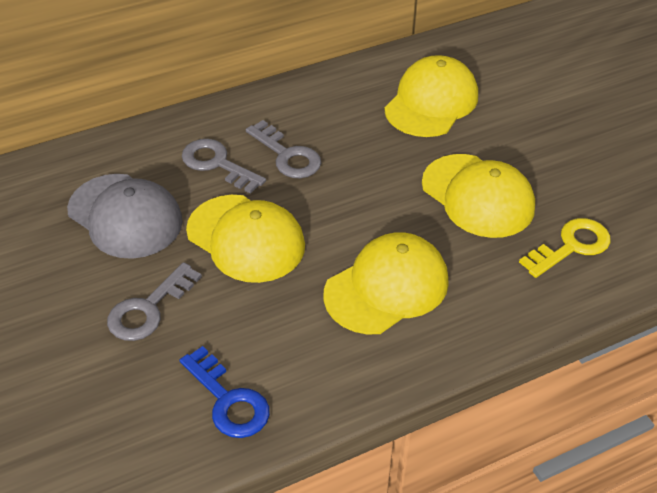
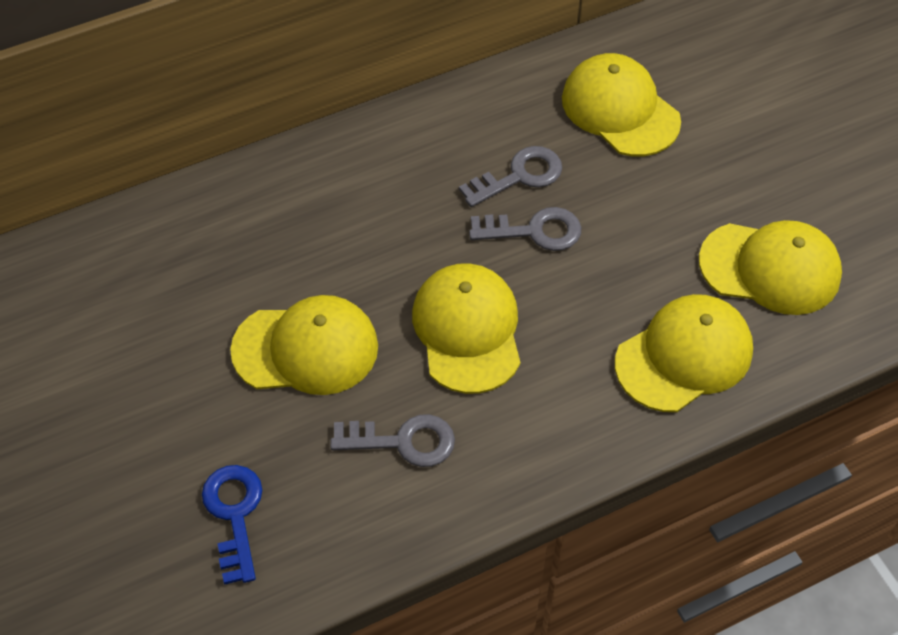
grey cap: [67,174,183,259] = 1 -> none = 0
yellow cap: [186,195,305,283] [323,232,449,334] [384,55,478,137] [422,154,535,238] = 4 -> [230,295,378,395] [412,264,520,394] [562,53,681,157] [615,294,753,412] [699,220,842,315] = 5
yellow key: [519,218,611,278] = 1 -> none = 0

